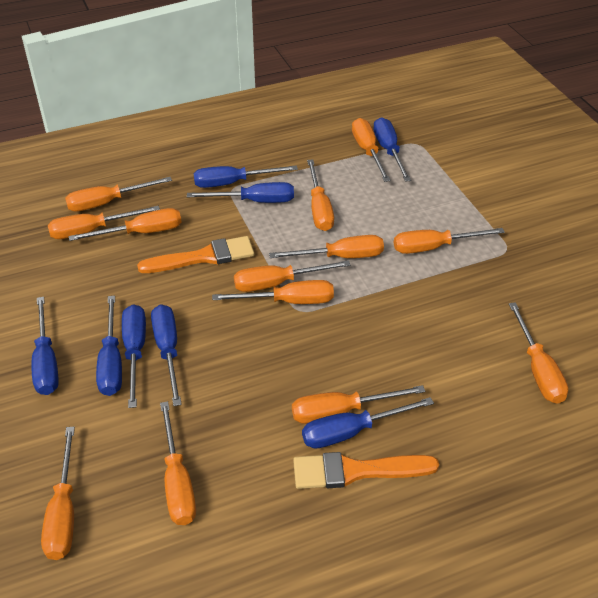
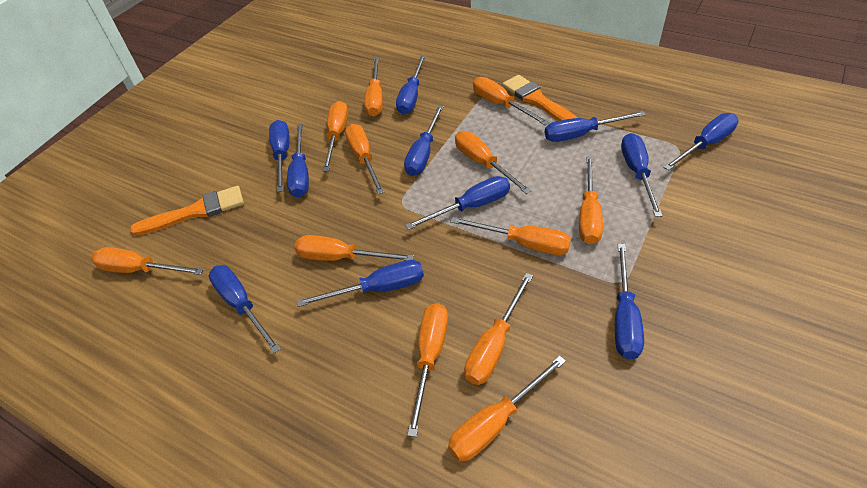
blue screwdriver: [31,297,59,395] [96,296,122,396] [122,304,146,408] [151,304,182,406] [187,182,294,203] [193,165,298,188] [302,397,434,448] [373,117,411,182] = 8 -> [209,265,281,353] [269,120,290,192] [287,124,309,198] [297,260,424,307] [396,55,426,115] [404,105,444,176] [405,176,510,230] [545,111,646,142] [615,244,644,359] [621,133,663,217] [663,113,739,171] = 11
orange screwdriver: [41,427,75,560] [48,206,160,239] [65,177,172,211] [69,208,181,241] [160,401,196,525] [212,280,334,304] [234,260,350,292] [269,235,384,258] [292,385,425,424] [307,159,334,231] [352,118,391,182] [394,228,505,254] [509,302,569,404] = 13 -> [91,247,204,275] [294,235,414,261] [322,101,348,171] [345,124,384,194] [364,57,383,116] [407,303,448,437] [448,355,566,461] [450,217,571,255] [455,131,531,194] [464,273,533,385] [473,77,550,126] [579,156,603,244] = 12

